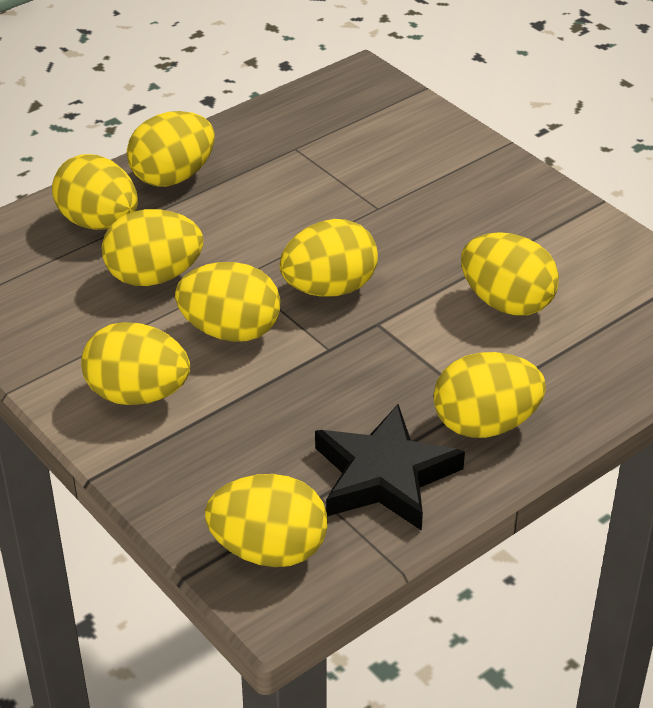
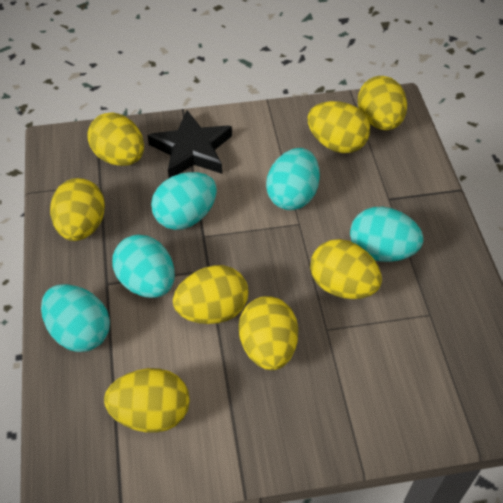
turquoise egg: none = 0 -> [41,284,110,352] [112,235,175,298] [151,172,217,230] [266,148,320,210] [350,207,423,262] = 5
yellow egg: [52,154,138,230] [81,322,190,405] [102,209,203,286] [127,111,215,187] [175,262,280,342] [205,474,327,567] [279,219,378,297] [433,352,546,438] [461,232,559,316] = 9 -> [50,178,105,241] [87,112,144,166] [104,368,190,433] [173,265,249,324] [239,296,298,370] [307,101,370,153] [310,239,382,299] [358,76,407,130] = 8

